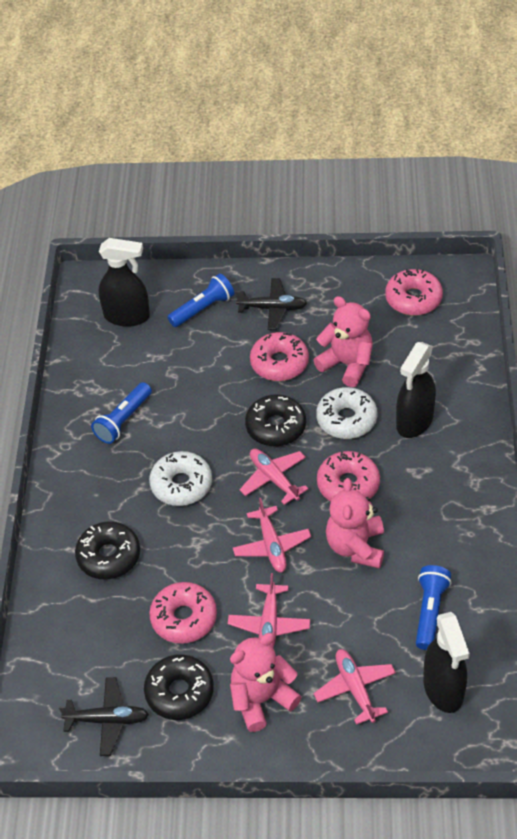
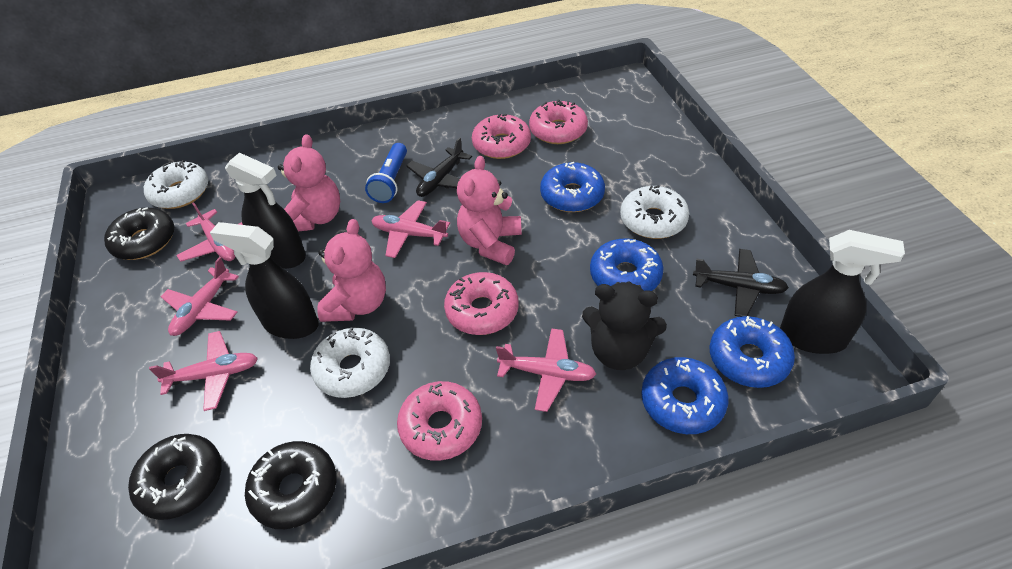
black teddy bear: none = 0 -> [582,282,667,370] = 1
blue donut: none = 0 -> [540,162,605,212] [590,238,664,291] [641,357,729,434] [709,316,795,388] = 4
blue flashlight: [91,382,152,444] [168,274,234,327] [416,565,451,650] = 3 -> [365,143,407,203] = 1
pink plane: [228,573,310,648] [233,498,311,573] [240,449,309,505] [314,649,396,725] = 4 -> [149,331,258,411] [161,257,239,336] [176,202,243,262] [371,200,450,258] [496,328,596,412] = 5
white donut: [149,451,212,506] [316,387,377,439] = 2 -> [144,160,208,209] [310,327,390,398] [620,185,689,239] = 3

